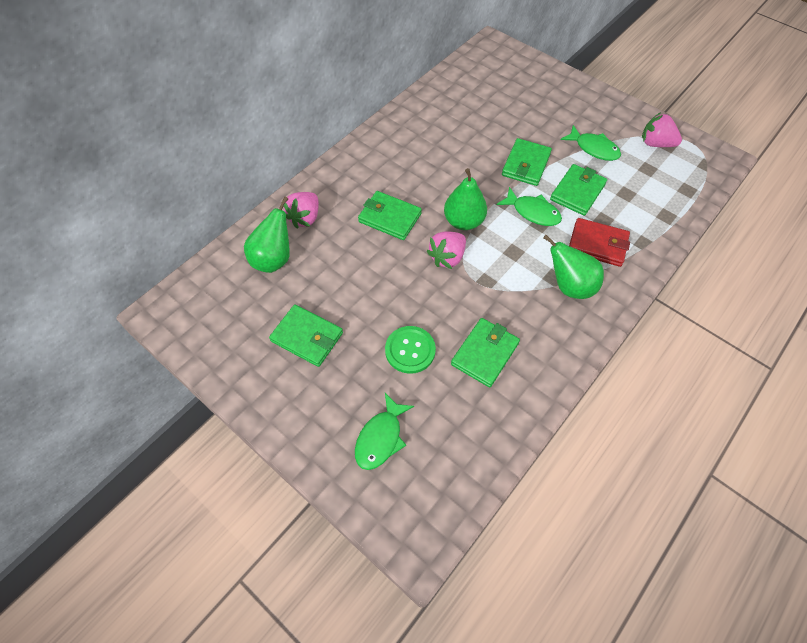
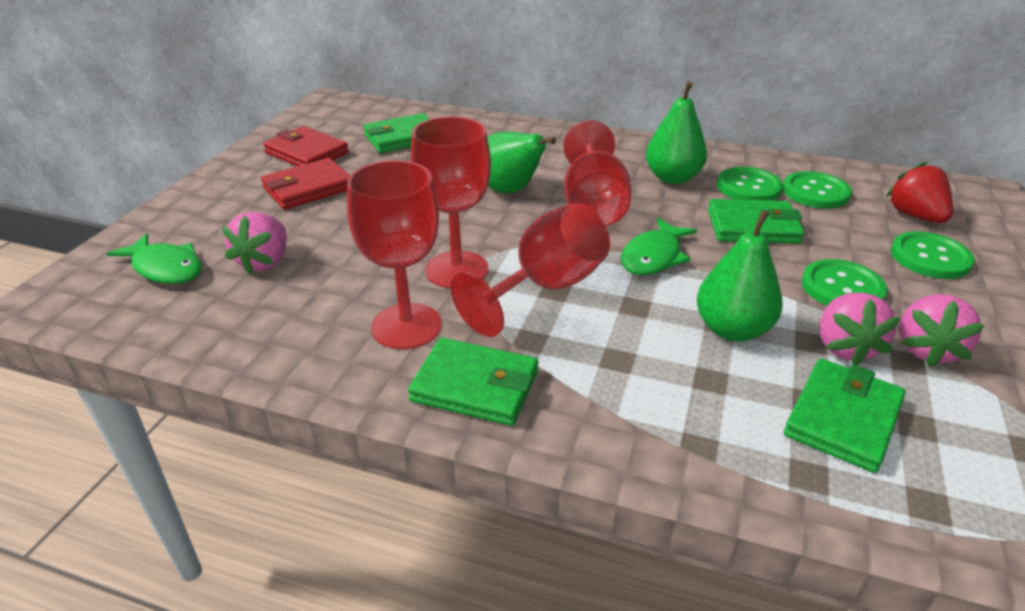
green button: [385,326,436,374] = 1 -> [717,167,783,201] [783,171,852,208] [802,259,887,306] [891,232,975,279] = 4
green fish: [355,393,414,470] [497,187,562,226] [560,125,621,161] = 3 -> [106,233,202,284] [621,218,697,275] = 2
green wallet: [269,304,343,367] [358,191,422,240] [451,318,520,387] [502,138,552,186] [550,164,607,216] = 5 -> [363,113,429,153] [408,338,538,426] [708,199,805,244] [784,358,905,473] = 4
red goblet: none = 0 -> [347,160,442,349] [410,116,491,288] [451,203,610,337] [563,120,632,226] = 4
red strawberry: none = 0 -> [886,161,953,223] = 1
red wallet: [569,218,630,267] = 1 -> [261,158,350,210] [263,126,349,166] = 2

